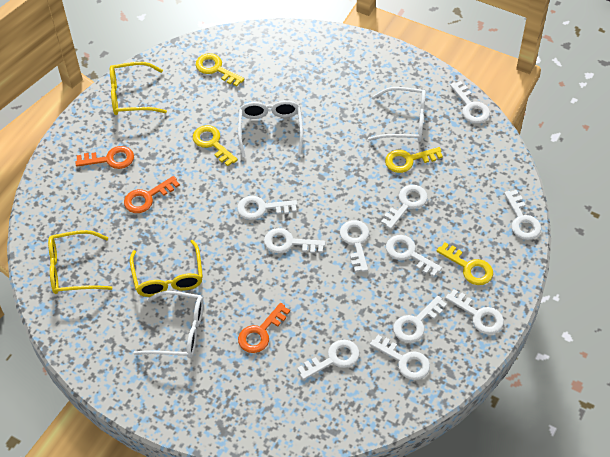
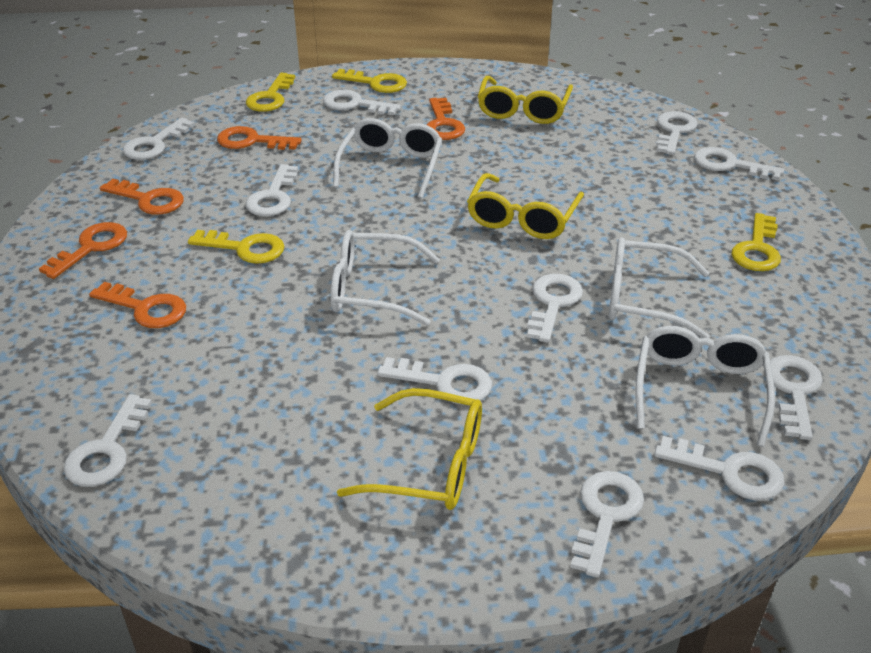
orange key: [75,146,134,169] [124,176,180,213] [238,303,290,353] = 3 -> [39,222,127,279] [89,282,186,328] [100,179,184,215] [217,126,302,150] [427,98,465,140] = 5
white glasses: [134,291,203,358] [238,100,303,158] [368,87,426,141] = 3 -> [330,230,440,326] [333,118,442,199] [609,237,710,338] [635,326,775,447] = 4

